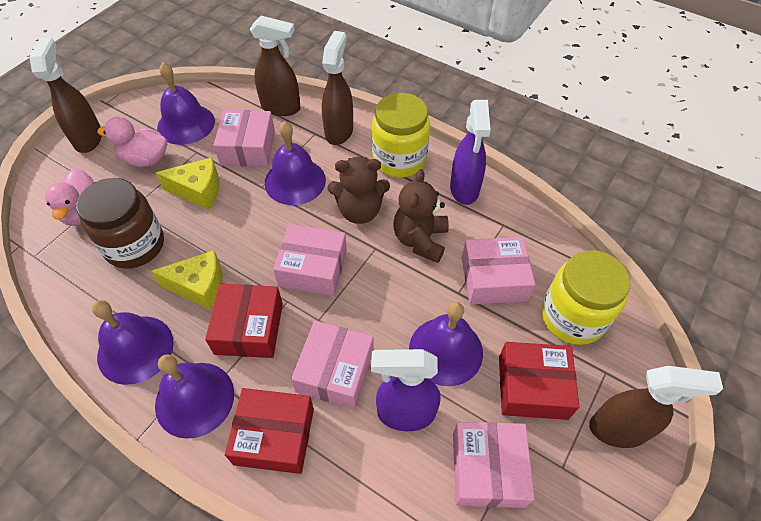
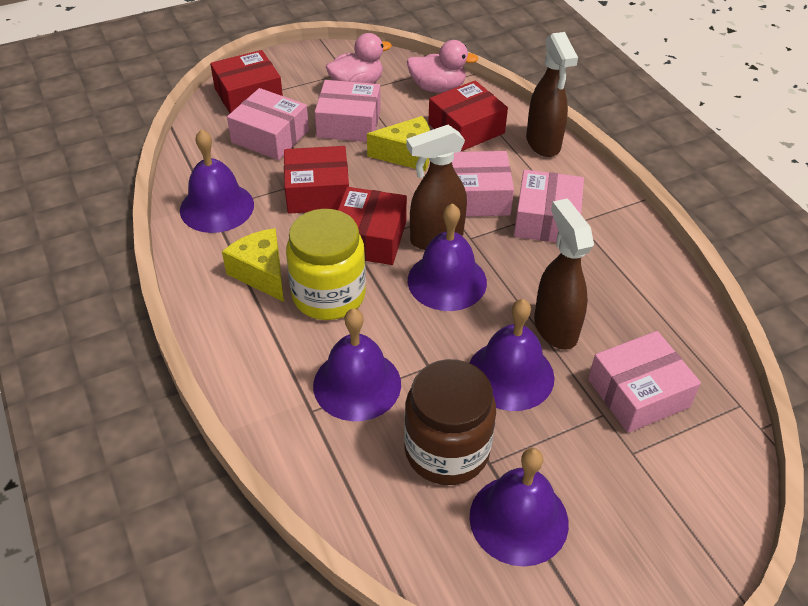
brown spray bottle: [29,38,102,153] [250,16,300,116] [322,31,353,145] [589,366,723,448] = 4 -> [406,125,467,250] [526,32,578,157] [534,199,594,350] = 3
brown teddy bear: [328,157,390,224] [393,169,449,263] = 2 -> none = 0
purple spray bottle: [371,349,440,431] [450,100,491,205] = 2 -> none = 0
red box: [205,284,283,358] [225,388,314,474] [499,342,580,420] = 3 -> [210,50,283,113] [284,146,349,214] [338,187,407,265] [428,80,508,151] = 4
yellow jar: [372,93,430,178] [542,250,631,345] = 2 -> [286,209,366,320] = 1

